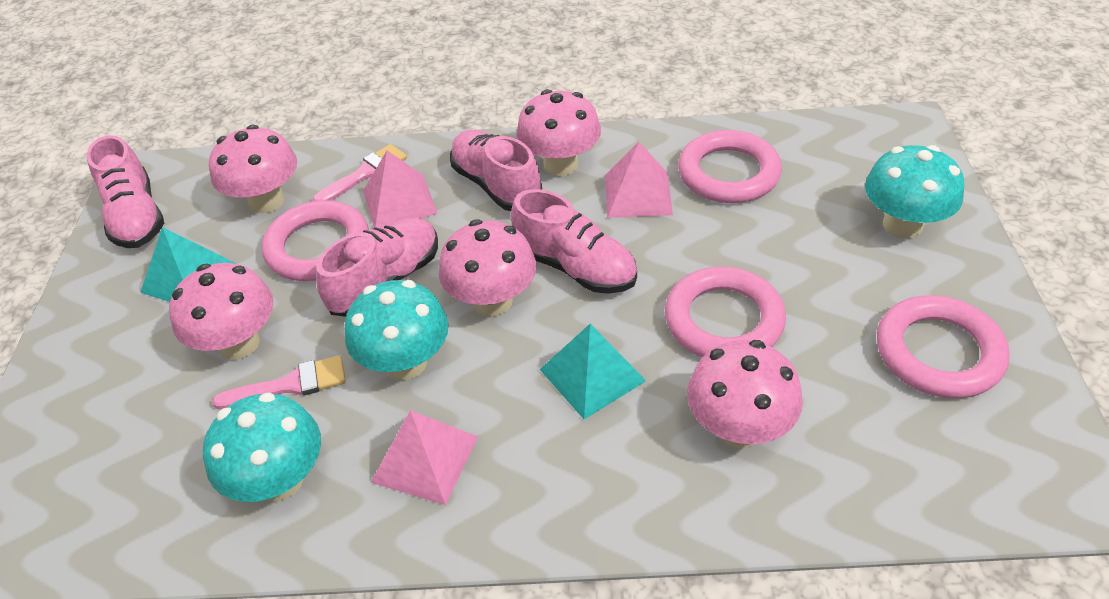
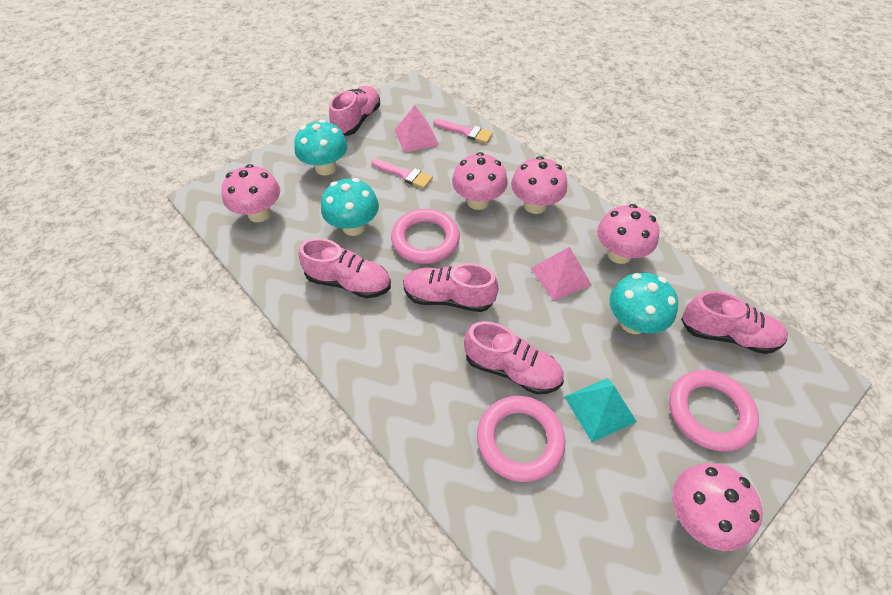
pink pyramid: [363,150,437,228] [370,410,478,505] [605,142,673,218] = 3 -> [395,105,439,153] [531,247,592,301] = 2
pink ring: [262,200,369,281] [665,267,786,357] [678,130,782,203] [877,295,1010,398] = 4 -> [391,209,460,264] [477,396,565,482] [669,370,759,451] = 3
pink shoe: [87,135,164,248] [316,217,438,317] [450,130,542,211] [511,189,637,294] = 4 -> [298,238,391,298] [329,86,380,136] [403,263,498,312] [464,321,564,394] [681,291,788,354] = 5
turquoise pyramid: [140,227,236,302] [540,324,646,420] = 2 -> [564,378,637,442] = 1

